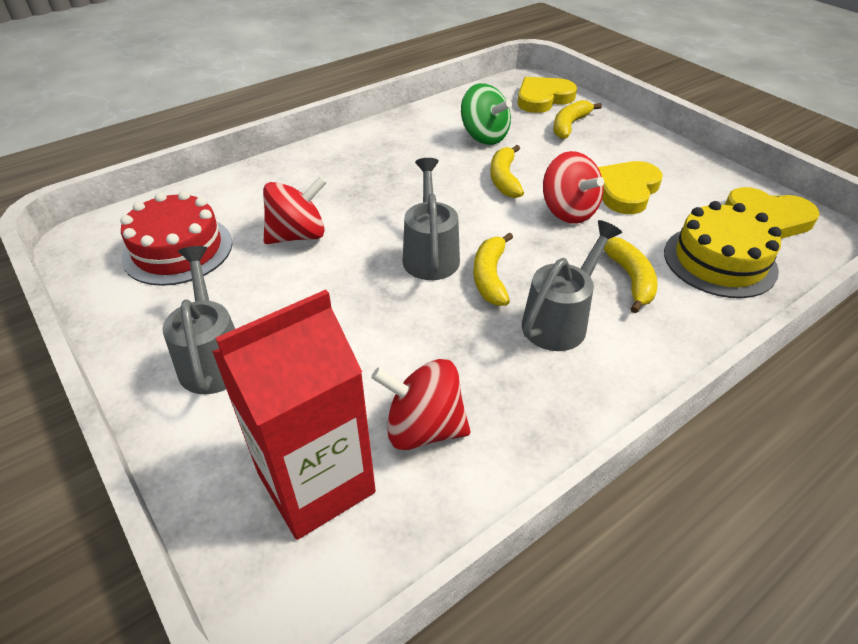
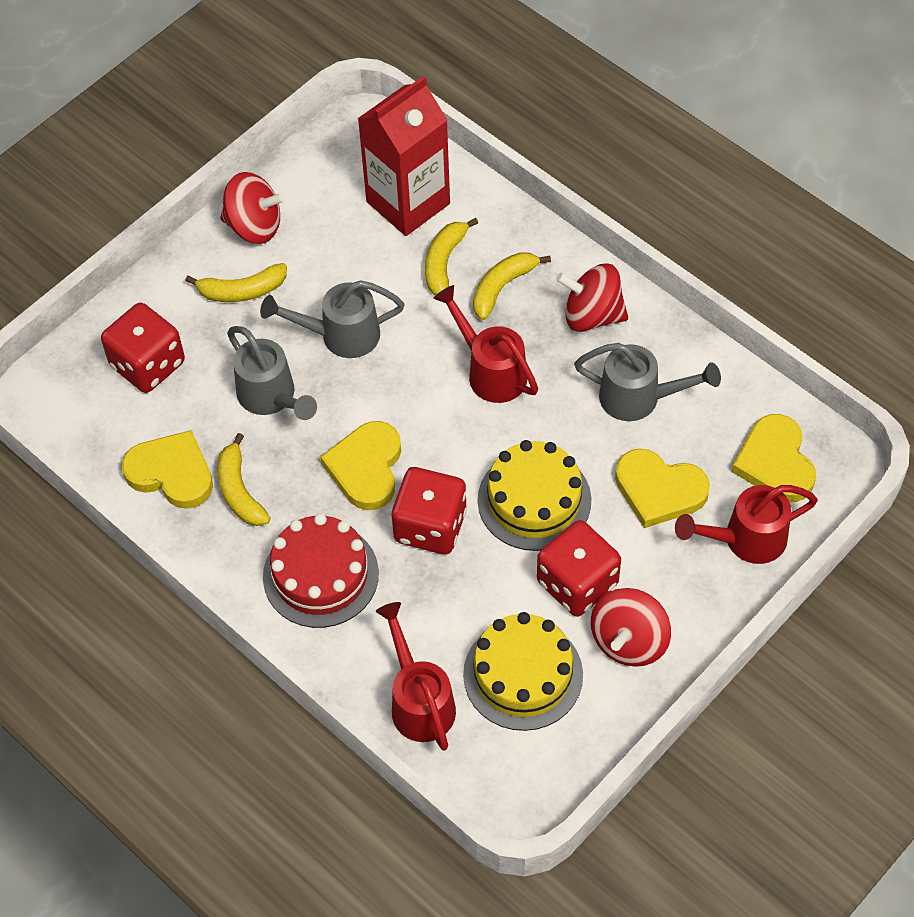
green spinning top: [461,83,512,145] = 1 -> none = 0
red dice: none = 0 -> [101,303,185,393] [392,467,467,554] [537,520,621,617] = 3
red watering can: none = 0 -> [376,602,456,751] [433,285,538,403] [675,485,818,564] = 3
yellow cake: [664,201,782,298] = 1 -> [463,612,583,731] [478,440,592,551] = 2
yellow heart: [517,77,577,113] [598,161,663,214] [725,187,820,239] = 3 -> [122,430,213,509] [320,421,401,510] [615,448,710,528] [732,414,816,502] = 4

